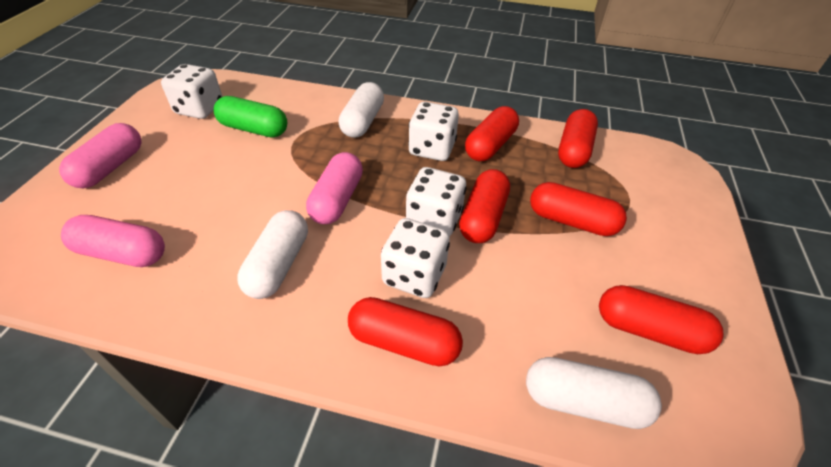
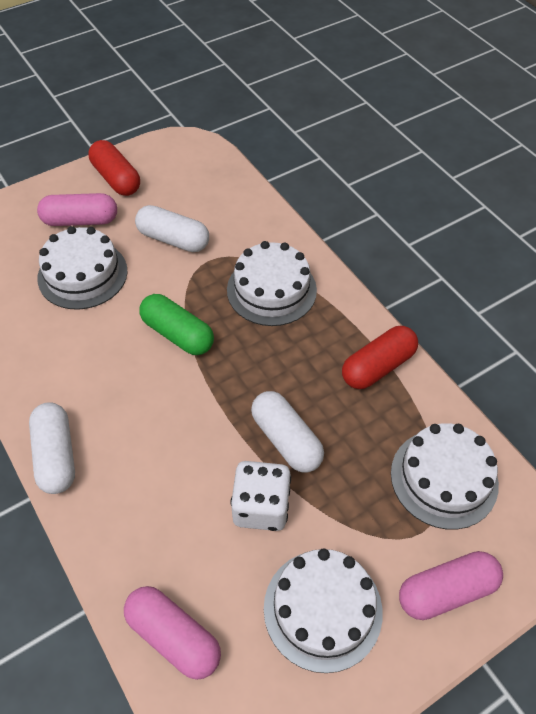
red capsule: [348,297,463,366] [459,169,510,243] [465,106,519,161] [530,182,627,236] [558,109,598,168] [599,285,723,354] = 6 -> [88,140,140,196] [342,326,418,389] = 2
white cake: none = 0 -> [37,226,127,310] [227,241,317,326] [264,548,383,673] [391,423,499,530] = 4
white dice: [161,64,223,119] [381,218,450,298] [406,167,467,236] [408,102,459,161] = 4 -> [231,461,291,531] = 1

